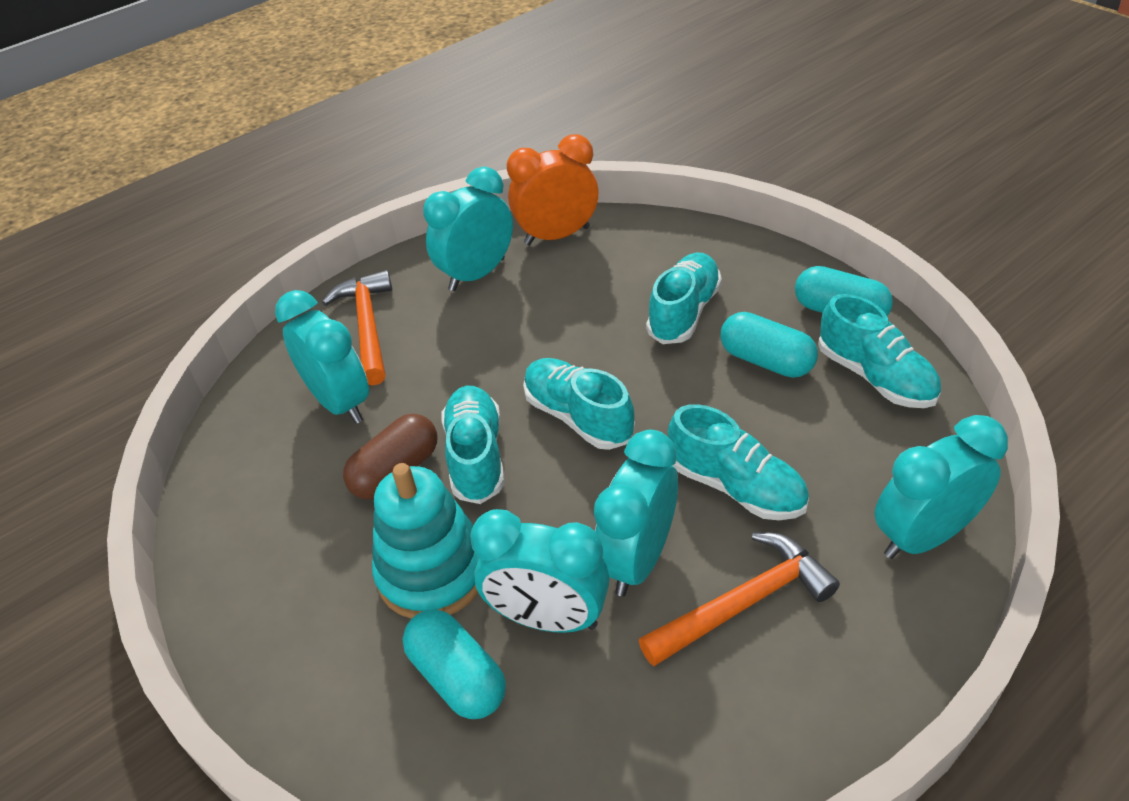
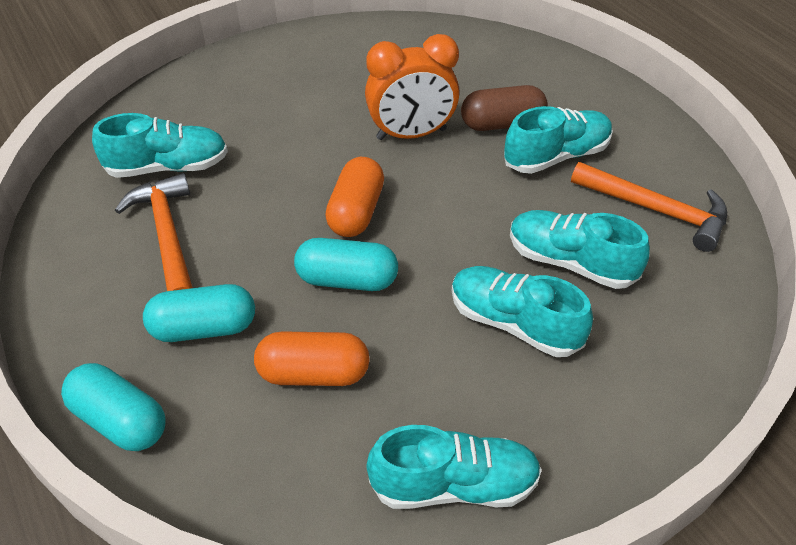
orange capsule: none = 0 -> [254,331,370,386] [325,157,384,237] = 2
turquoise clock: [275,290,369,424] [423,167,513,291] [470,509,609,633] [594,430,678,596] [874,415,1008,559] = 5 -> none = 0
turquoise stacking toy: [372,463,479,619] = 1 -> none = 0

